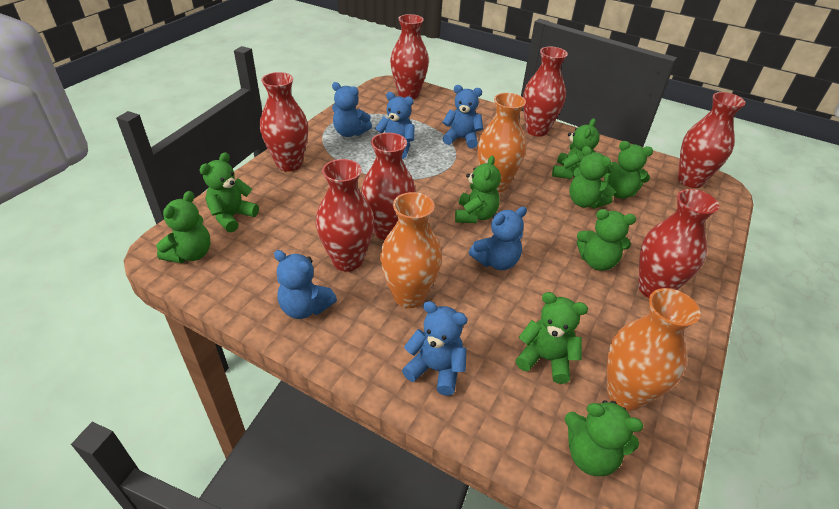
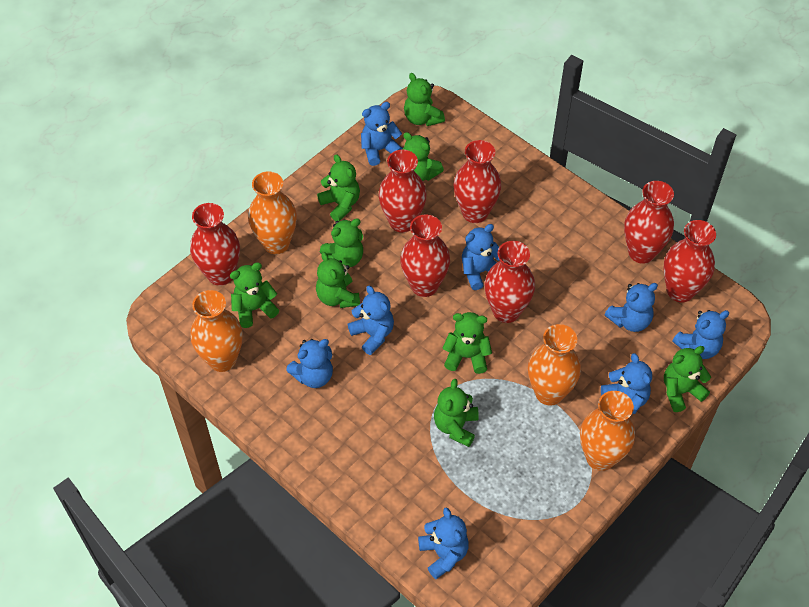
blue teddy bear: [274,250,337,319] [332,82,372,137] [375,92,415,159] [402,301,468,396] [443,85,483,149] [469,207,527,270] = 6 -> [286,339,333,388] [348,286,394,355] [361,102,403,166] [418,508,469,579] [462,224,500,290] [601,353,652,414] [604,283,658,332] [672,310,729,359] = 8
orange vase: [380,192,442,308] [478,93,526,192] [607,288,701,411] = 3 -> [190,290,243,372] [248,171,297,254] [528,324,581,406] [580,391,635,471] = 4

